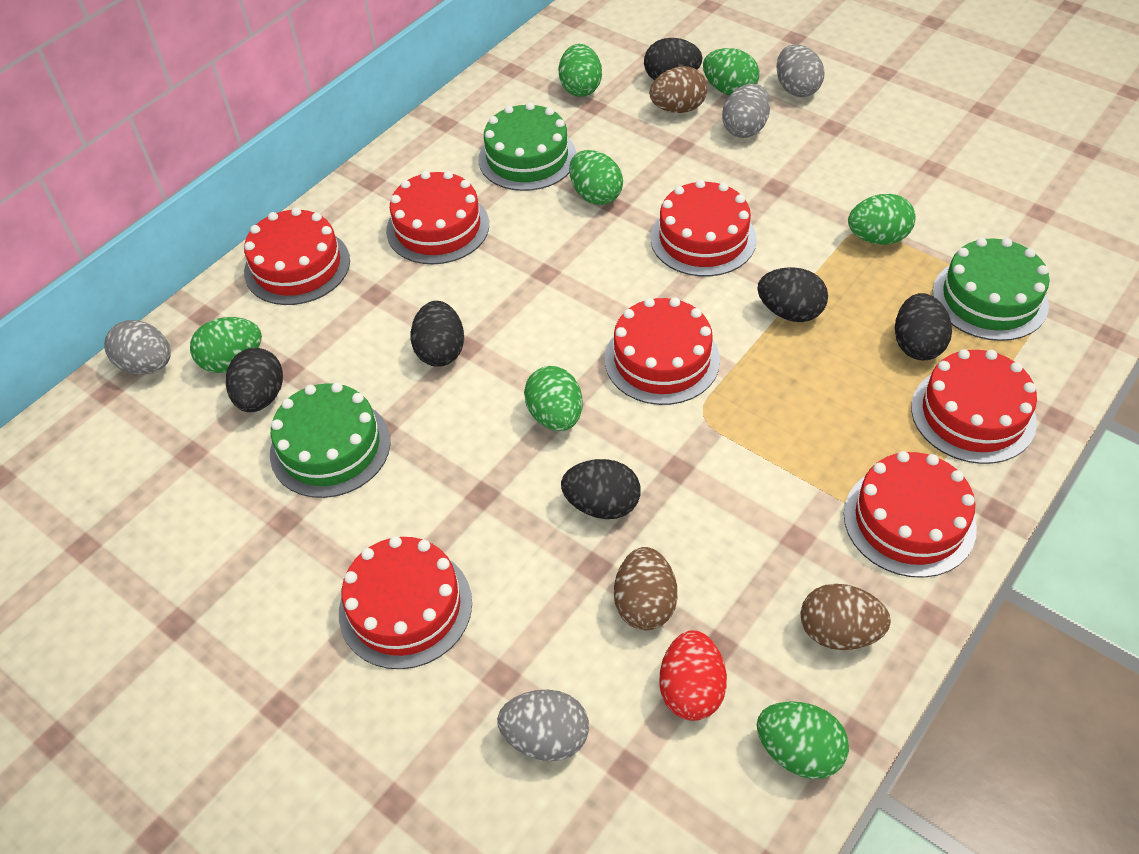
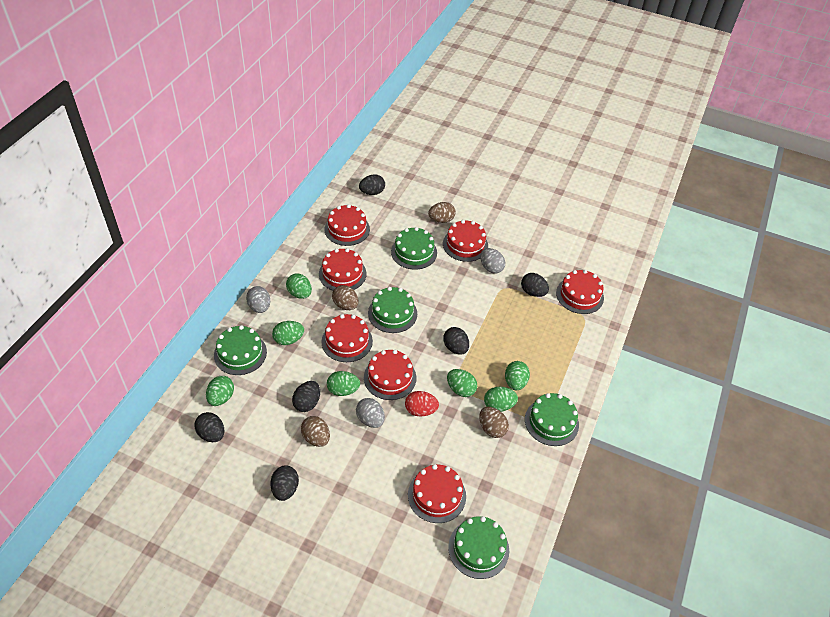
brown egg: [614,547,678,630] [649,66,708,113] [800,584,891,650] = 3 -> [301,416,330,447] [332,285,358,310] [428,202,456,223] [479,407,509,438] = 4
green cake: [270,382,391,498] [479,102,576,191] [933,238,1050,341] = 3 -> [214,325,267,375] [368,287,417,333] [391,227,437,270] [448,516,509,579] [525,393,579,446] = 5
grey egg: [104,320,171,375] [497,689,589,761] [722,83,770,138] [776,44,825,97] = 4 -> [246,286,270,313] [356,398,385,428] [480,248,505,274] = 3

